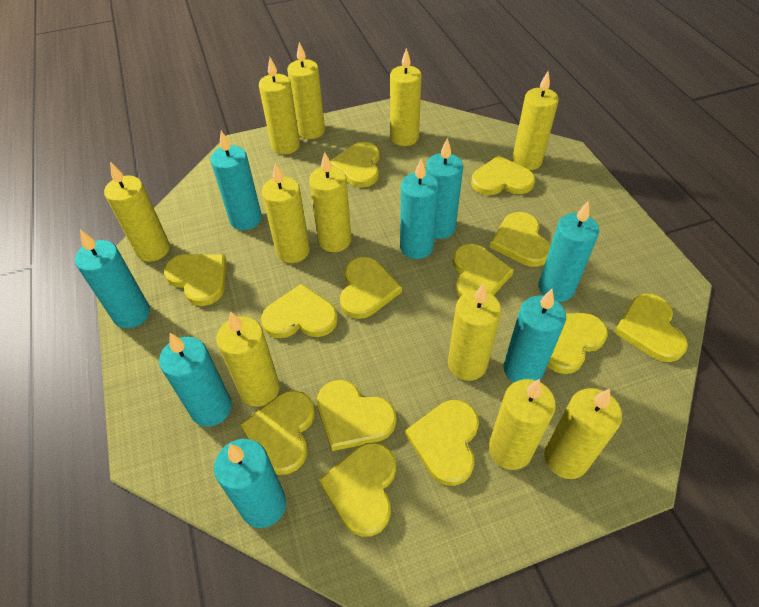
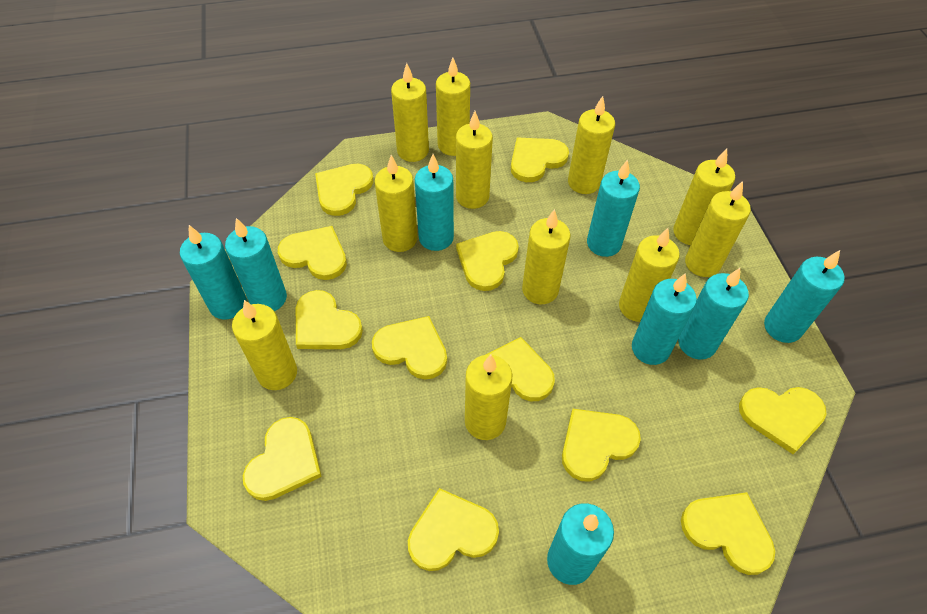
yellow heart: [164,254,226,306] [240,390,315,475] [261,284,338,338] [317,380,396,451] [319,442,396,537] [330,142,379,188] [340,257,402,319] [405,400,479,486] [453,244,514,297] [471,155,535,195] [490,212,551,267] [547,313,608,374] [614,294,688,362] = 13 -> [243,417,322,501] [278,226,347,280] [296,290,363,349] [315,164,373,216] [372,316,447,380] [408,488,499,571] [456,231,519,291] [485,337,555,401] [511,138,569,182] [562,409,641,482] [681,492,775,575] [739,387,827,454] = 12

